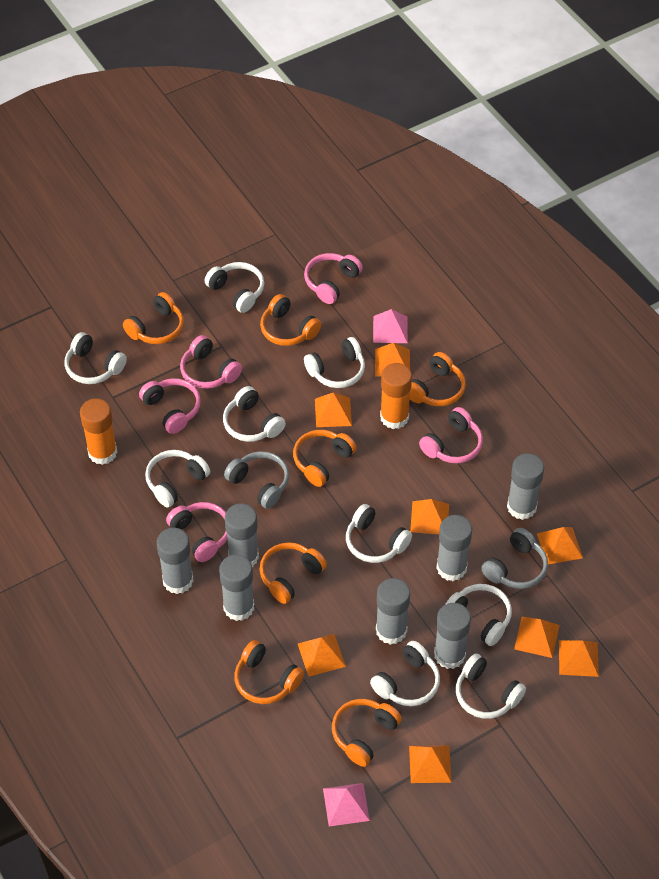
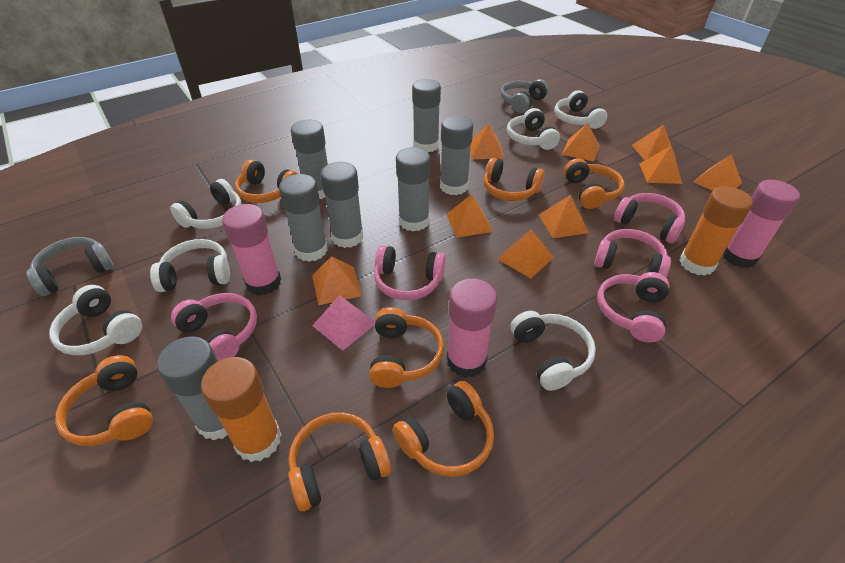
orange pyramid: [298,634,346,677] [315,392,352,427] [375,343,410,377] [409,745,452,783] [410,499,449,534] [514,617,560,658] [537,527,583,564] [559,640,599,677] = 8 -> [312,256,362,305] [446,194,493,238] [470,123,504,159] [497,229,554,278] [539,195,589,238] [562,123,600,161] [632,125,676,160] [639,146,682,184] [693,155,742,191] = 9
pink glue stick: none = 0 -> [222,204,281,296] [447,279,497,378] [723,180,800,268] = 3
pink pyramid: [323,783,370,826] [373,309,408,343] = 2 -> [312,295,375,351] = 1
white headphones: [65,332,127,384] [145,450,210,508] [205,262,264,313] [223,386,286,442] [304,337,365,388] [346,504,412,563] [370,641,440,706] [445,584,512,646] [456,653,526,719] = 9 -> [49,285,142,355] [150,239,230,292] [170,179,242,229] [507,108,560,150] [510,311,596,391] [554,90,607,129] = 6

